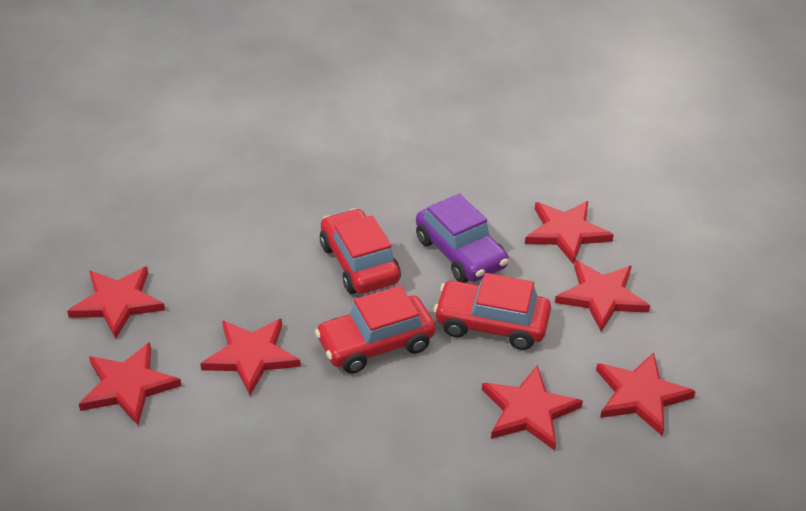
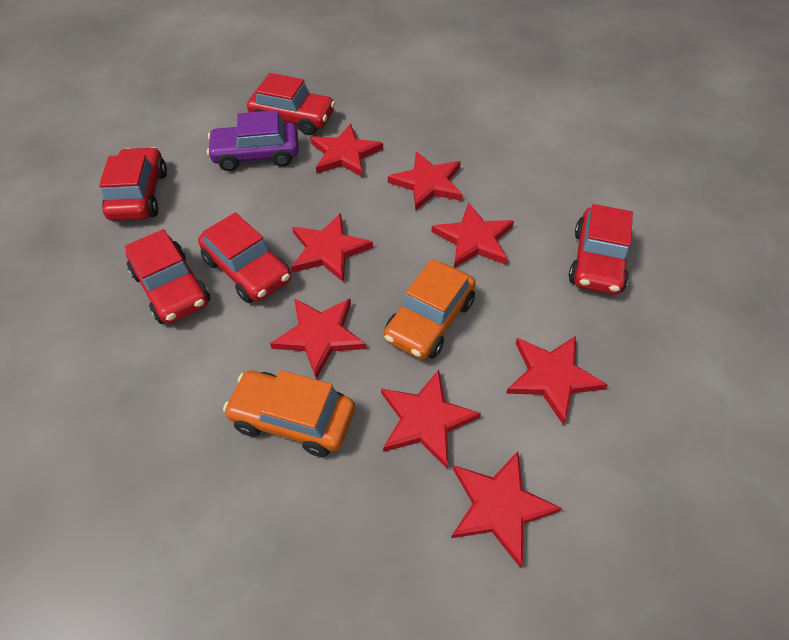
orange car: none = 0 -> [223,370,355,457] [384,259,476,360] = 2
red car: [315,286,436,374] [320,208,401,294] [434,273,551,350] = 3 -> [99,147,167,221] [125,229,210,324] [198,212,291,303] [247,73,335,135] [569,204,633,295] = 5
red star: [67,266,165,339] [79,342,181,425] [200,318,301,395] [482,365,583,450] [525,201,614,265] [555,260,650,332] [596,352,696,436] = 7 -> [270,298,367,379] [291,213,373,282] [310,124,383,177] [381,370,481,469] [388,152,463,211] [431,202,514,268] [451,451,562,568] [506,336,608,424] = 8

